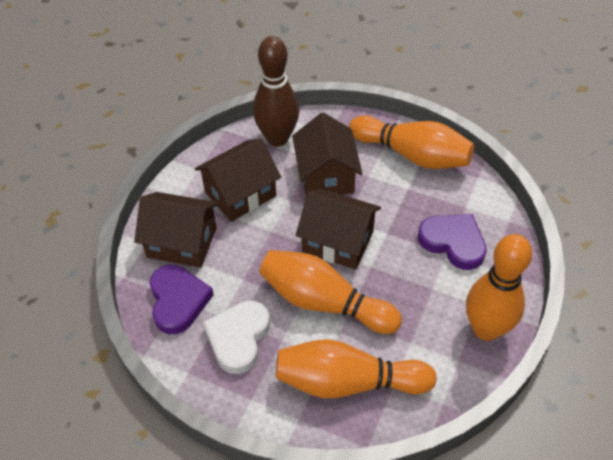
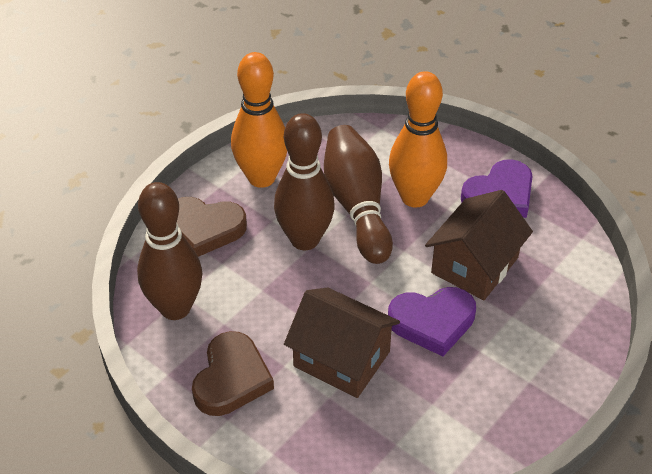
brown bowling pin: [253,36,299,146] = 1 -> [137,182,202,320] [274,113,335,250] [324,125,393,264] = 3
brown heart: none = 0 -> [177,197,247,257] [192,331,274,416] = 2
brown house: [134,192,218,268] [195,138,281,222] [292,112,363,196] [295,188,381,270] = 4 -> [284,287,400,398] [425,190,533,300] = 2
orange bowling pin: [259,250,402,334] [276,339,436,398] [349,115,474,169] [466,234,532,341] = 4 -> [231,52,287,188] [389,71,447,207] = 2
white heart: [203,300,270,374] = 1 -> none = 0

